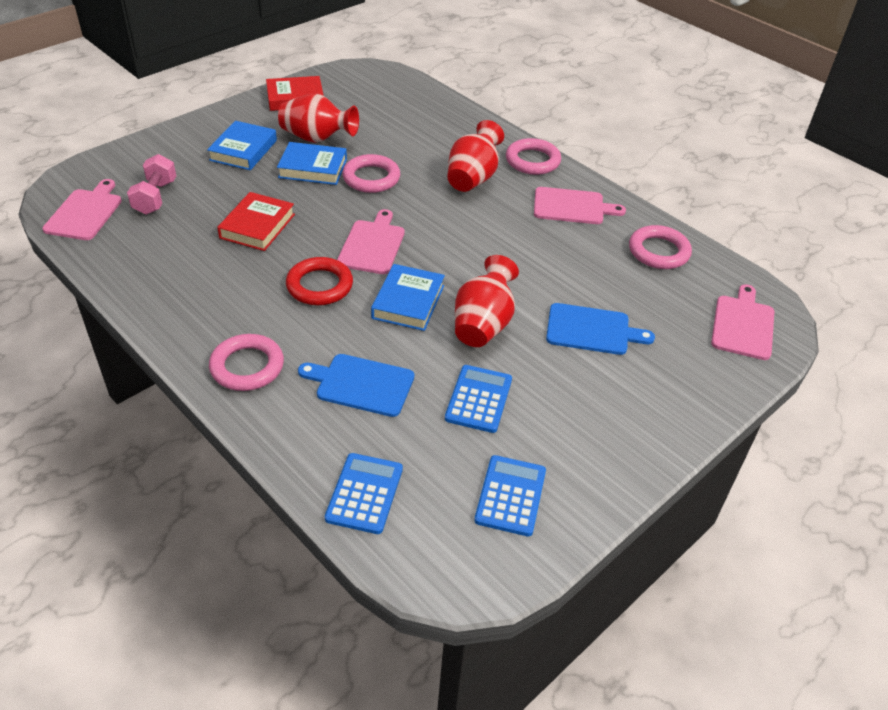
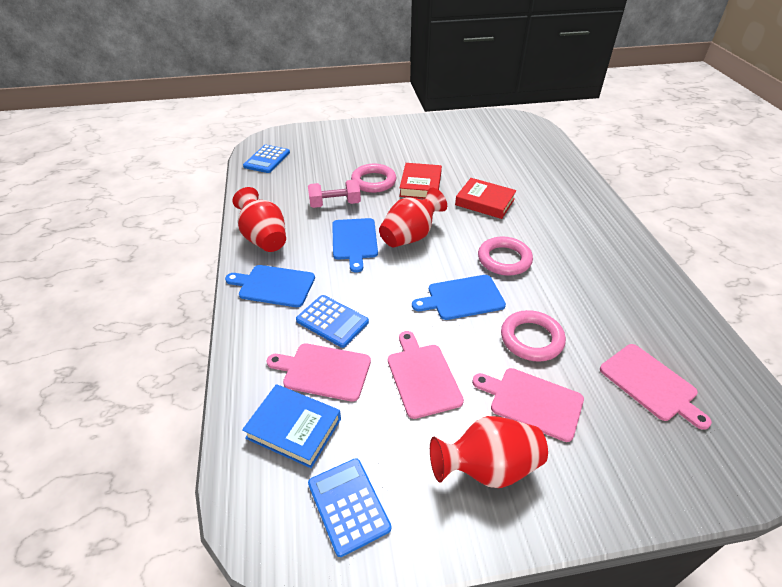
blue book: [207,121,277,170] [277,142,347,185] [371,264,445,331] = 3 -> [242,384,341,468] = 1
blue cutting board: [298,354,414,417] [546,303,655,355] = 2 -> [225,265,315,307] [332,218,378,273] [412,275,506,320] = 3
pink ring: [209,334,284,391] [342,154,400,193] [506,138,561,175] [629,225,692,269] = 4 -> [351,164,396,193] [478,236,533,276] [501,310,566,362] = 3
red ring: [286,257,353,305] = 1 -> none = 0

